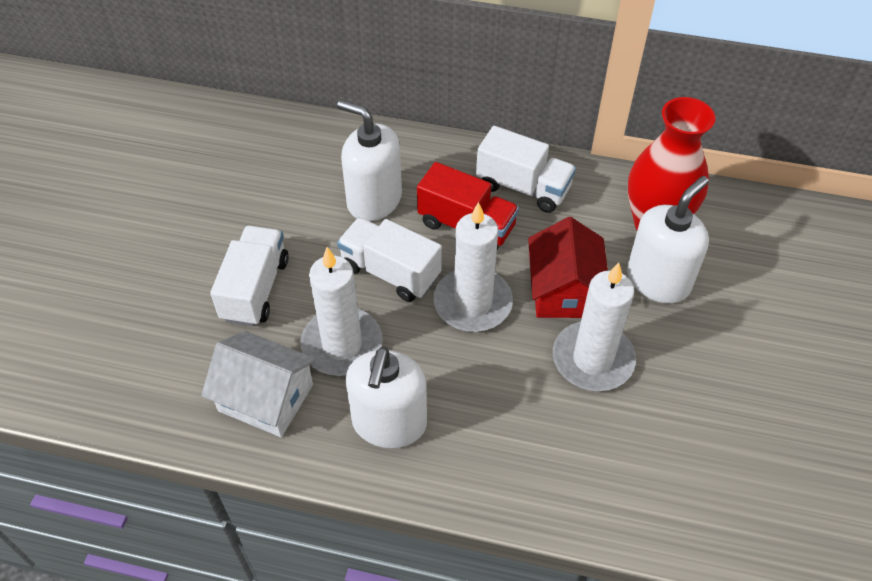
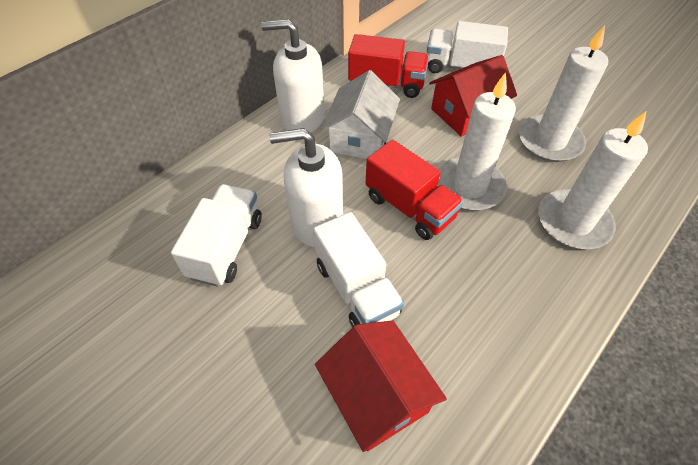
red house: [528,217,608,318] = 1 -> [315,321,447,452] [429,55,517,137] = 2
red truck: [417,162,519,249] = 1 -> [348,34,429,98] [366,140,464,240] = 2
red vase: [628,97,715,230] = 1 -> none = 0
white soap dispenser: [337,100,402,221] [345,347,427,448] [627,176,709,304] = 3 -> [261,19,325,133] [269,128,343,247] = 2

